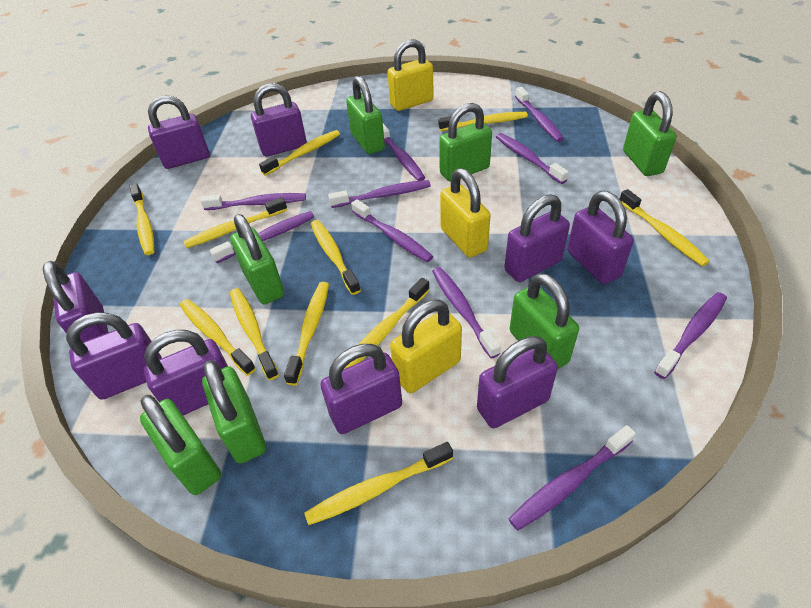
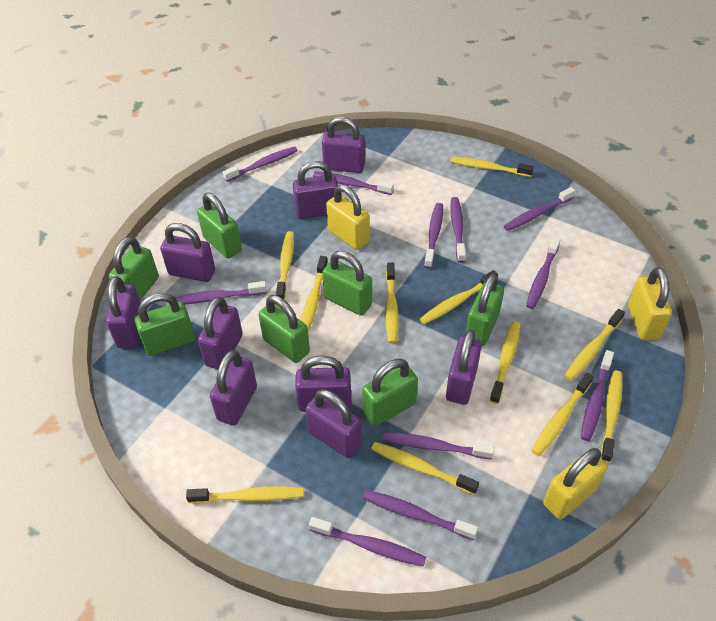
purple toothbrush: [201,193,306,210] [210,211,314,263] [328,180,431,208] [351,199,433,262] [383,124,425,181] [432,267,501,358] [496,133,569,184] [509,425,636,531] [515,87,564,142] [654,292,727,379] = 10 -> [175,281,267,304] [223,146,298,182] [309,517,426,567] [313,171,394,195] [363,490,478,540] [383,432,495,459] [424,203,443,269] [450,197,466,263] [504,187,576,231] [526,237,561,309] [581,350,614,441] = 11

